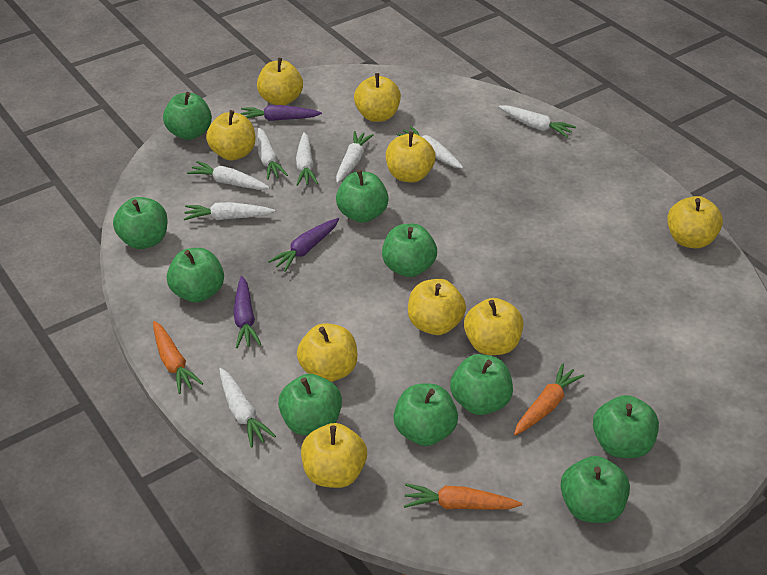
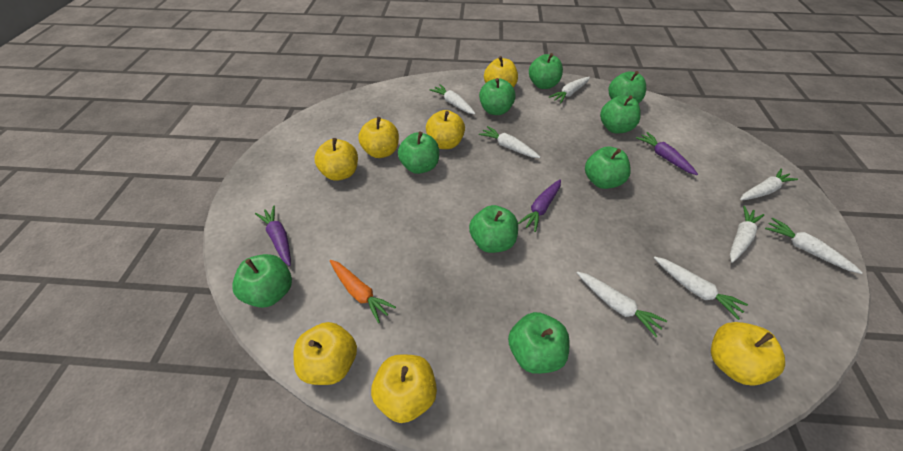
green apple: [113,197,167,249] [163,92,212,140] [167,248,224,303] [278,374,342,435] [336,170,389,223] [382,224,437,277] [393,384,458,446] [450,354,513,415] [560,456,630,523] [593,395,659,458] = 10 -> [232,254,292,308] [398,132,439,174] [469,205,518,253] [479,78,516,115] [508,312,569,374] [529,53,563,89] [585,147,631,189] [600,95,641,133] [608,71,646,104] = 9
orange carrot: [153,321,203,394] [404,483,522,510] [514,363,585,436] = 3 -> [330,260,396,323] = 1
yellow apple: [206,110,255,161] [257,58,303,105] [297,323,358,382] [301,423,367,488] [354,73,401,122] [386,131,436,183] [408,279,466,335] [464,298,524,355] [667,196,723,248] = 9 -> [293,322,357,385] [314,138,358,181] [358,117,399,158] [371,354,437,423] [426,110,465,149] [484,56,518,87] [711,322,785,386] = 7

